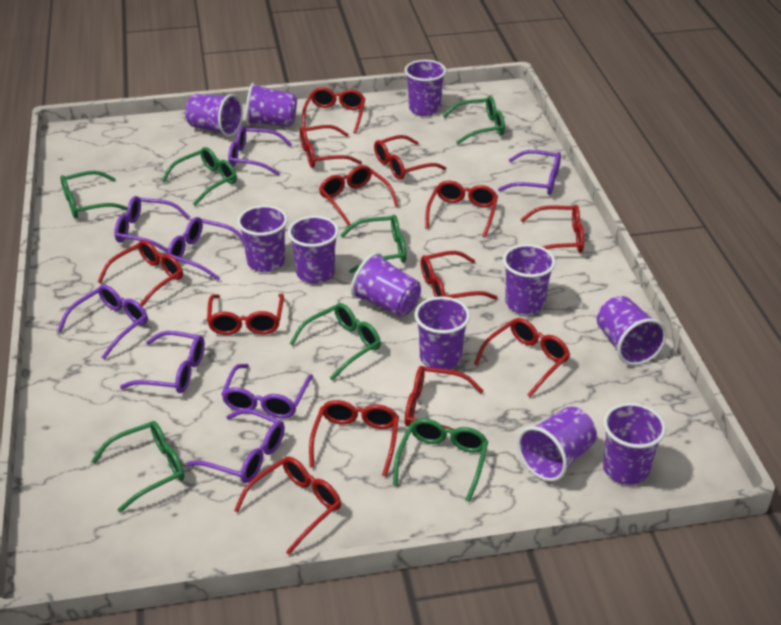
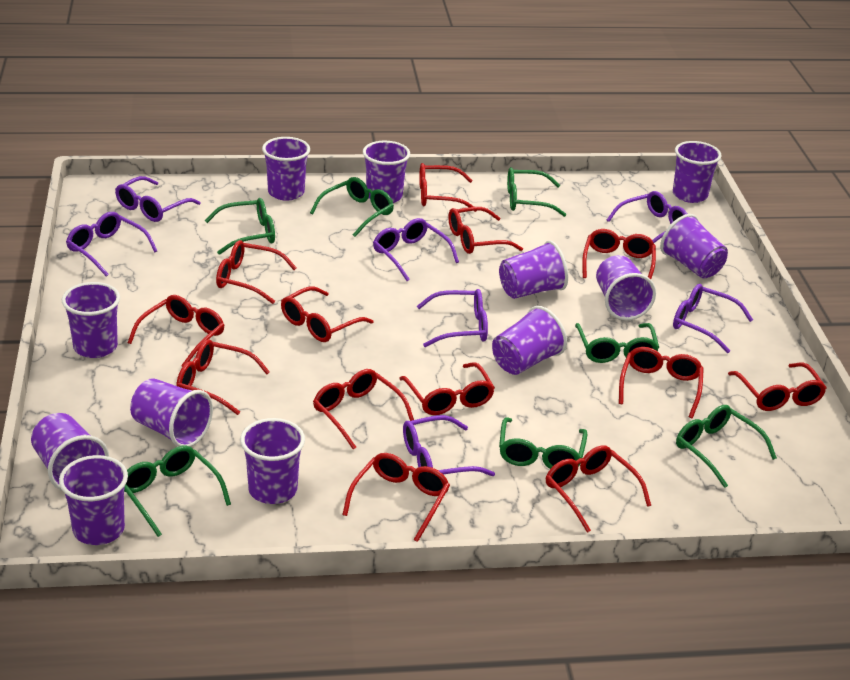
purple cup: [185,94,243,137] [237,205,288,272] [245,83,297,127] [288,216,339,284] [351,252,421,317] [404,60,447,116] [414,296,470,370] [503,244,556,314] [517,406,597,482] [597,296,667,366] [603,403,666,485] = 11 -> [31,413,109,491] [59,455,128,545] [62,282,120,358] [130,378,213,447] [240,418,305,504] [262,137,310,201] [363,140,410,203] [492,306,567,375] [499,240,568,299] [596,255,656,320] [660,214,728,278] [673,141,722,203] = 12
purple glasses: [57,285,148,359] [114,196,190,252] [120,331,205,393] [167,217,244,281] [187,409,285,483] [221,364,313,419] [228,126,292,175] [498,150,561,195] = 8 -> [66,212,157,277] [115,176,201,222] [373,218,459,281] [403,415,495,476] [417,289,488,347] [607,191,687,243] [673,284,753,353] = 7

